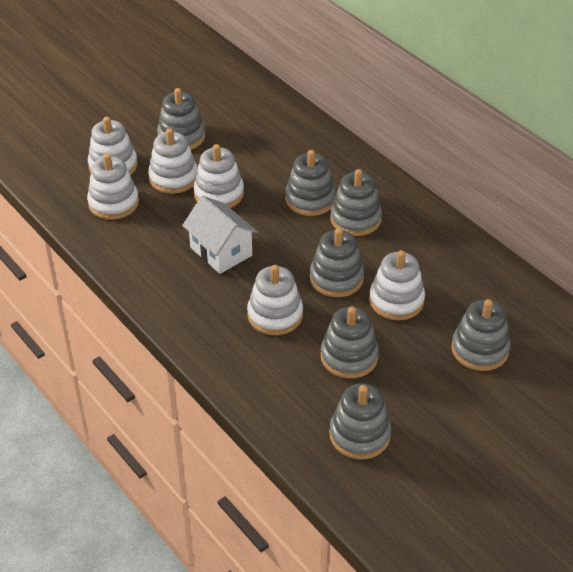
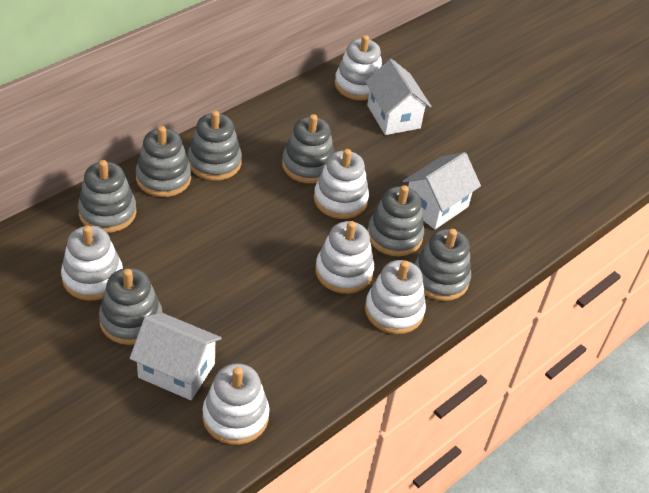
white house: [182,196,258,274] = 1 -> [129,313,222,400] [365,59,431,135] [403,152,481,229] = 3

